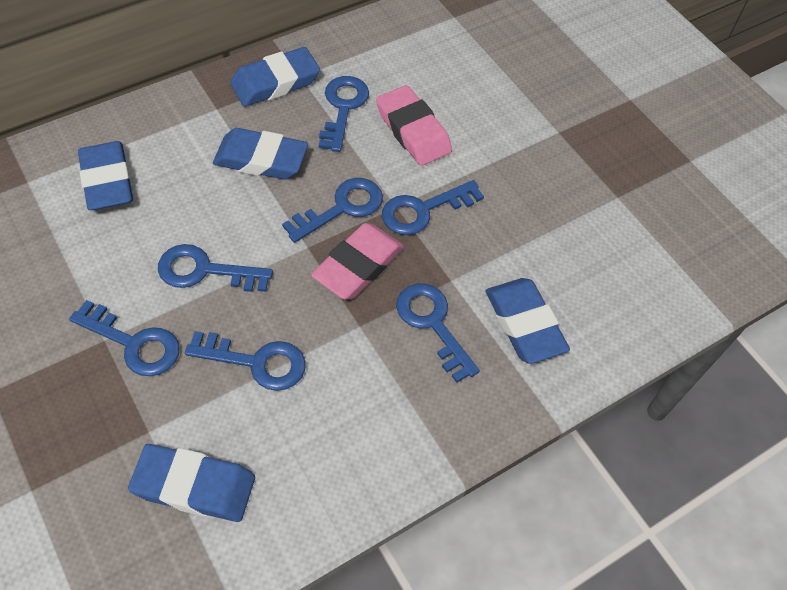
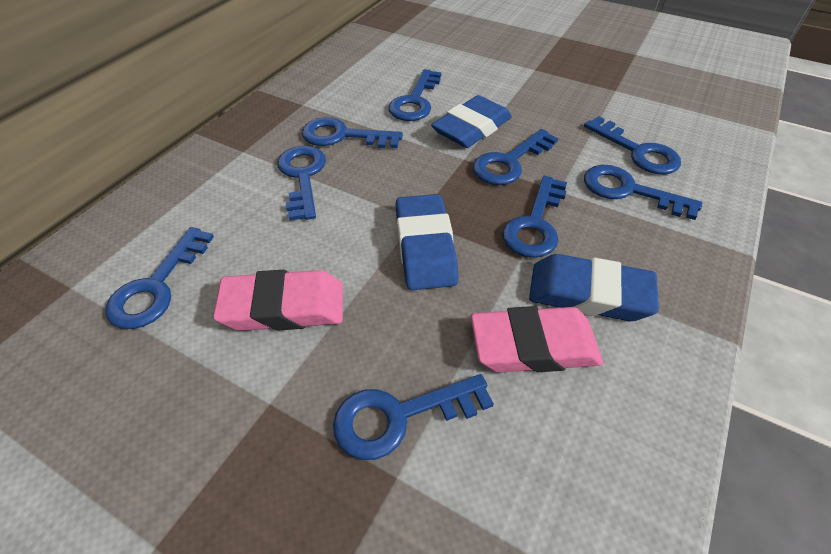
blue eraser: [78,141,133,210] [128,444,255,522] [213,128,308,180] [230,47,320,106] [486,278,570,364] = 5 -> [395,194,459,290] [431,95,512,148] [529,254,659,321] = 3
blue key: [69,300,180,376] [158,244,273,292] [185,331,306,391] [282,178,383,243] [319,76,369,152] [382,180,484,235] [396,283,480,383] = 7 -> [105,227,214,329] [277,146,326,221] [302,117,403,148] [333,374,494,460] [388,69,442,121] [473,129,559,185] [502,176,567,258] [584,116,681,175] [584,165,702,220] = 9

